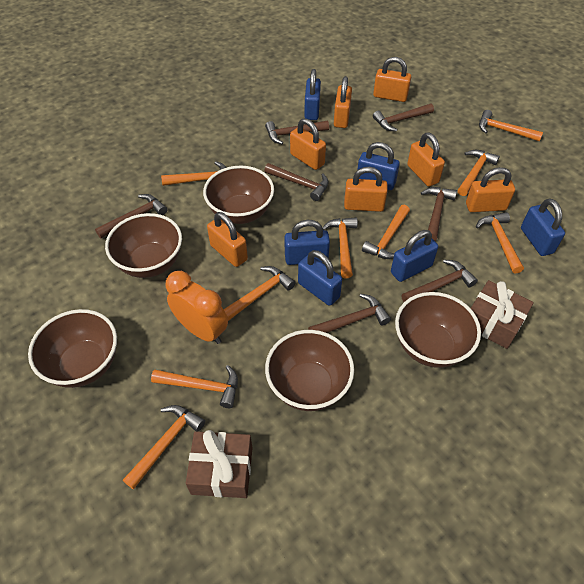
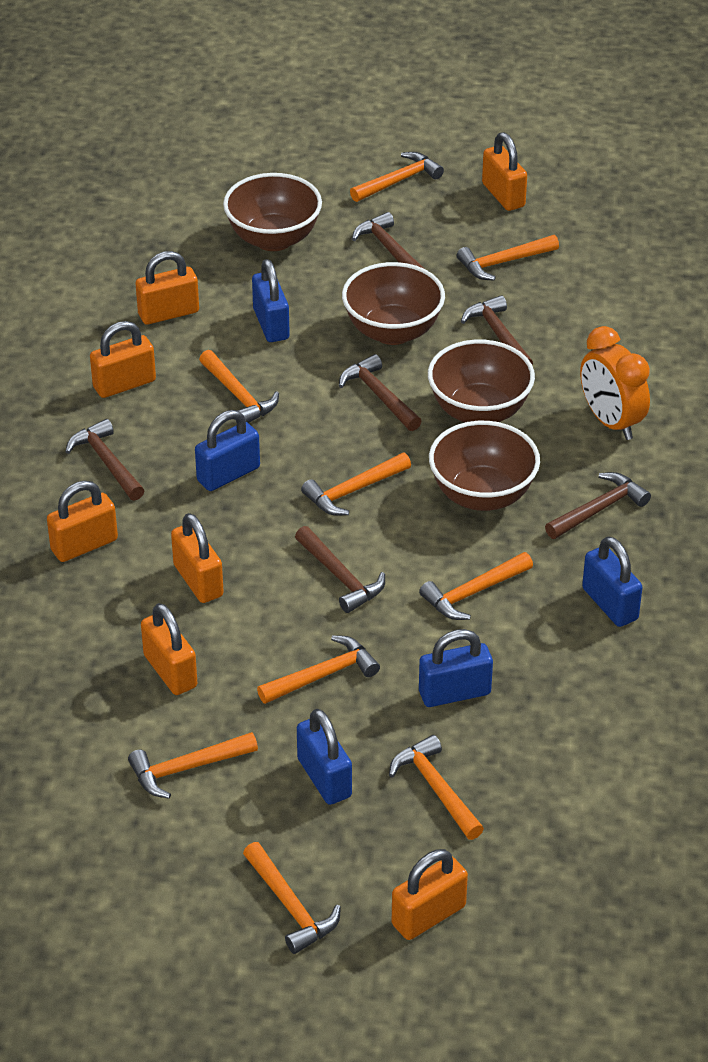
blue padlock: [284,220,330,265] [298,250,342,306] [304,69,321,120] [357,142,400,190] [391,230,438,282] [521,198,565,256] = 6 -> [195,410,260,491] [252,259,290,342] [297,709,352,805] [419,629,493,707] [582,536,643,627] = 5
brown bowl: [28,309,117,388] [105,213,182,278] [203,166,274,224] [265,330,354,411] [395,292,481,368] = 5 -> [223,173,322,251] [342,262,445,345] [428,340,535,422] [429,421,540,511] = 4
brown gift: [186,430,252,498] [471,280,534,349] = 2 -> none = 0
brown hammer: [95,194,167,238] [264,163,329,201] [265,121,329,144] [308,294,391,333] [373,103,434,132] [402,260,478,302] [421,187,457,241] = 7 -> [65,419,145,501] [295,526,385,613] [339,354,422,431] [352,212,425,269] [461,295,533,365] [545,472,651,539] = 6

